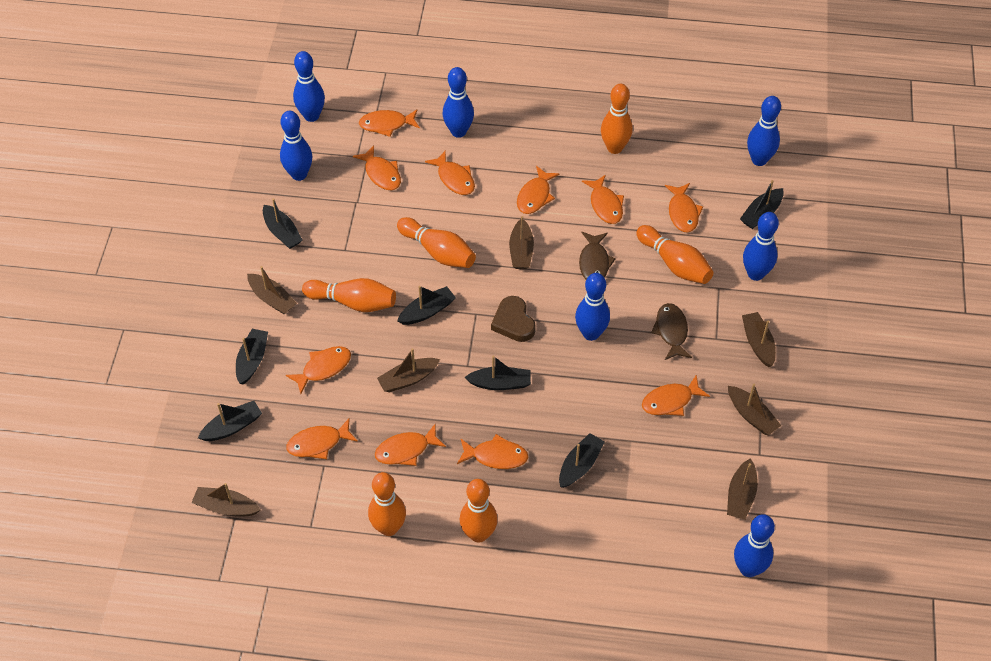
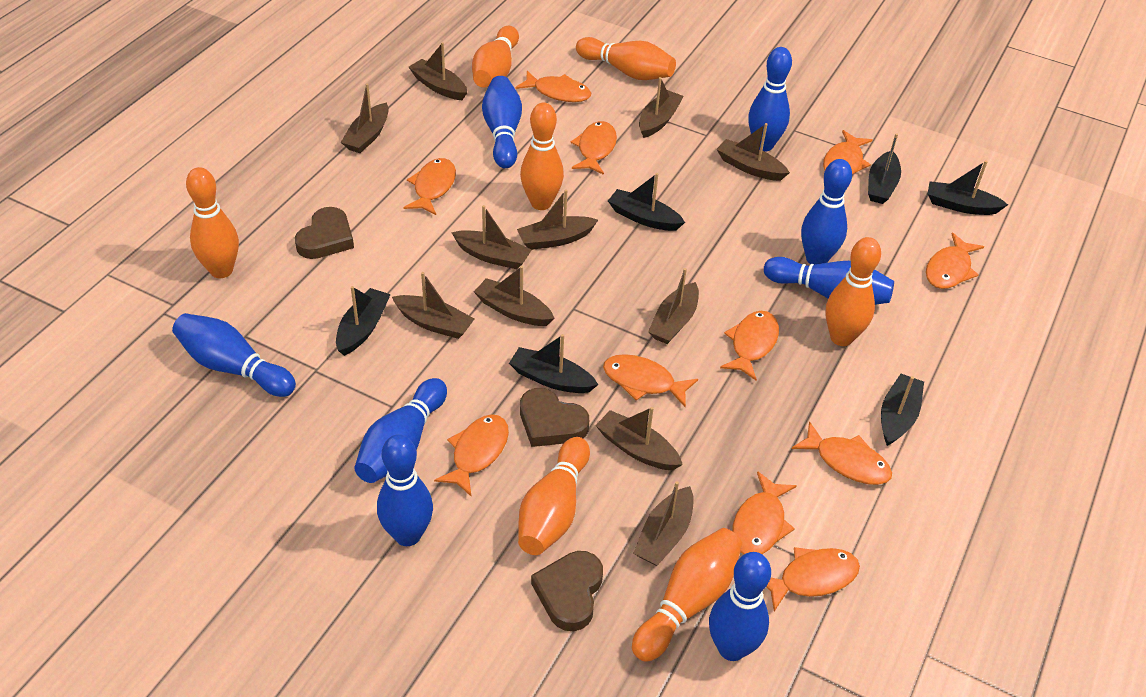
black boat: [198,401,262,441] [236,329,268,385] [263,198,303,249] [397,286,456,325] [464,355,531,390] [559,433,605,488] [740,180,784,229] = 7 -> [336,286,391,356] [509,334,598,393] [608,173,685,231] [868,133,901,204] [881,374,924,446] [928,160,1008,215] = 6
blue bowling pin: [280,111,312,181] [293,51,325,122] [443,67,474,138] [575,273,610,341] [734,514,775,577] [743,212,779,281] [747,96,781,166] = 7 -> [172,313,296,397] [355,378,447,483] [377,434,433,546] [482,76,522,168] [709,552,771,661] [748,47,792,152] [764,257,894,305] [801,159,852,265] = 8
brown boat: [192,483,261,516] [247,266,297,314] [377,348,440,392] [509,216,534,269] [727,458,758,519] [728,384,781,435] [742,312,776,367] = 7 -> [341,83,389,153] [392,272,474,339] [409,42,467,100] [451,205,532,269] [474,266,555,326] [517,189,598,250] [595,407,683,470] [633,481,694,566] [639,77,684,138] [648,268,699,344] [717,123,790,181] = 11
brown fish: [579,232,616,279] [651,303,692,360] = 2 -> none = 0
brown heart: [491,296,536,342] = 1 -> [295,207,354,259] [520,388,589,447] [531,551,603,631] = 3
orange bowling pin: [302,278,396,312] [368,472,406,536] [397,217,476,268] [460,479,498,543] [601,84,633,154] [636,225,714,284] = 6 -> [186,167,239,278] [472,26,519,87] [518,437,590,555] [520,103,564,210] [576,37,676,80] [632,528,742,662] [825,237,881,346] = 7

